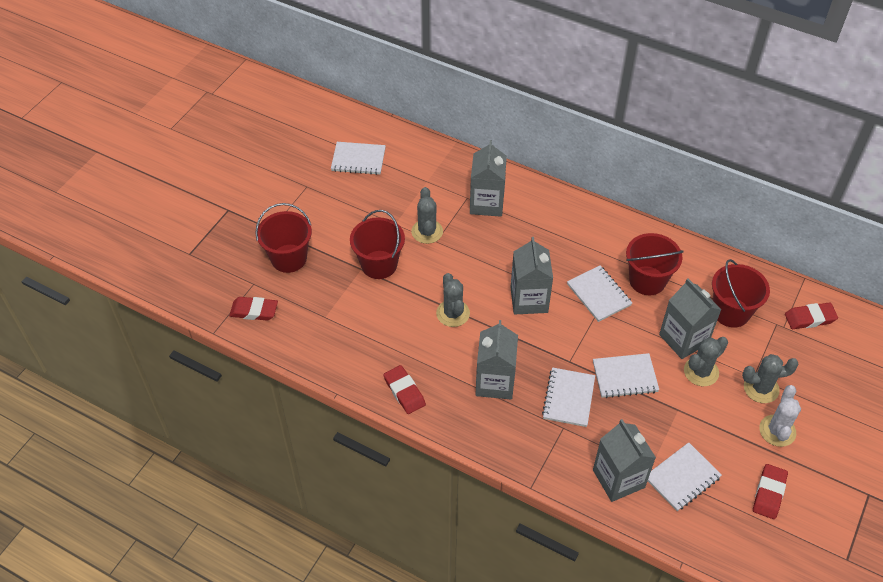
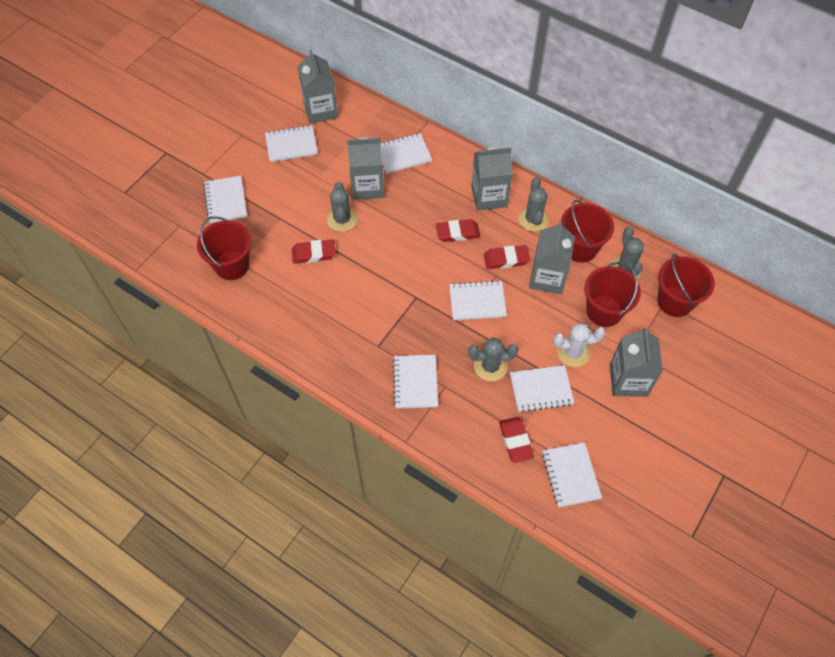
white notebook: [331,142,386,175] [542,367,595,427] [567,265,632,322] [593,353,659,398] [648,442,722,511] = 5 -> [203,176,247,223] [265,125,318,162] [381,133,432,174] [393,355,438,408] [449,280,507,320] [510,365,574,412] [542,442,602,508] = 7

